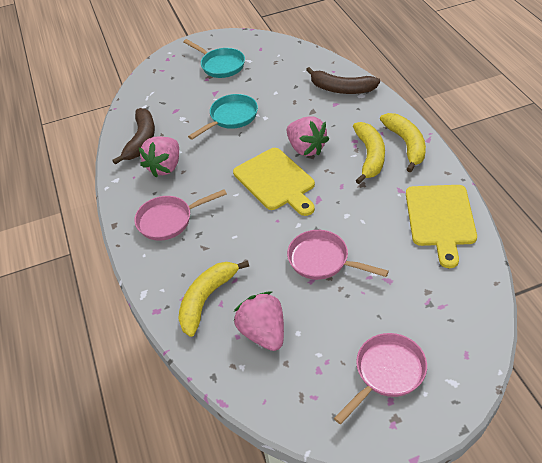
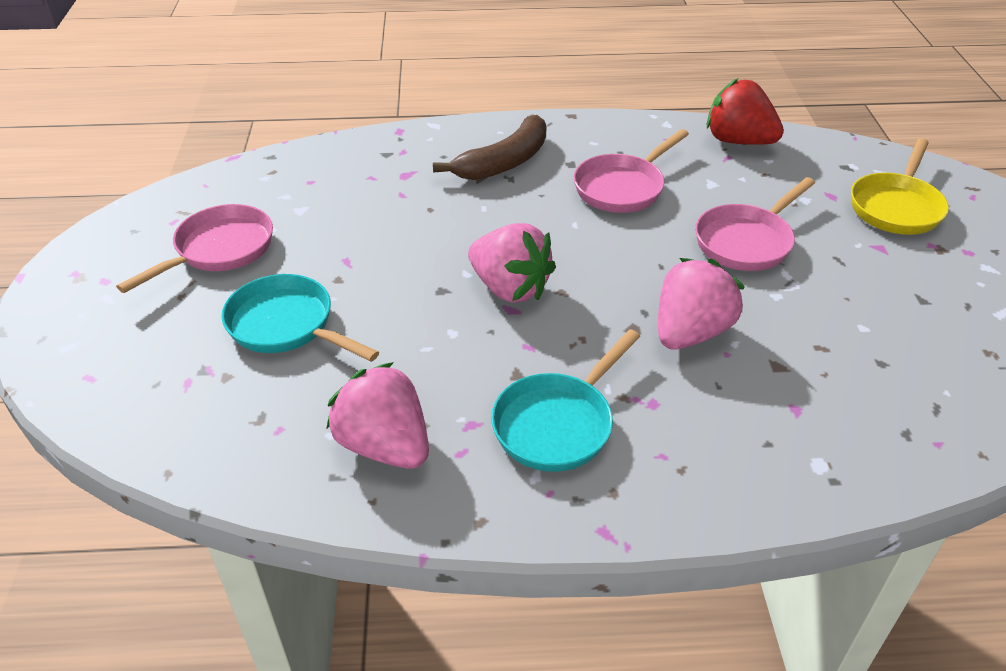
brown banana: [112,108,155,165] [306,67,380,94] = 2 -> [433,115,547,180] = 1
red strawberry: none = 0 -> [707,78,784,145] = 1
yellow banana: [178,260,249,337] [353,122,385,184] [380,113,426,172] = 3 -> none = 0
yellow cutting board: [233,148,315,216] [406,185,477,268] = 2 -> none = 0
yellow pan: none = 0 -> [851,138,949,235] = 1

